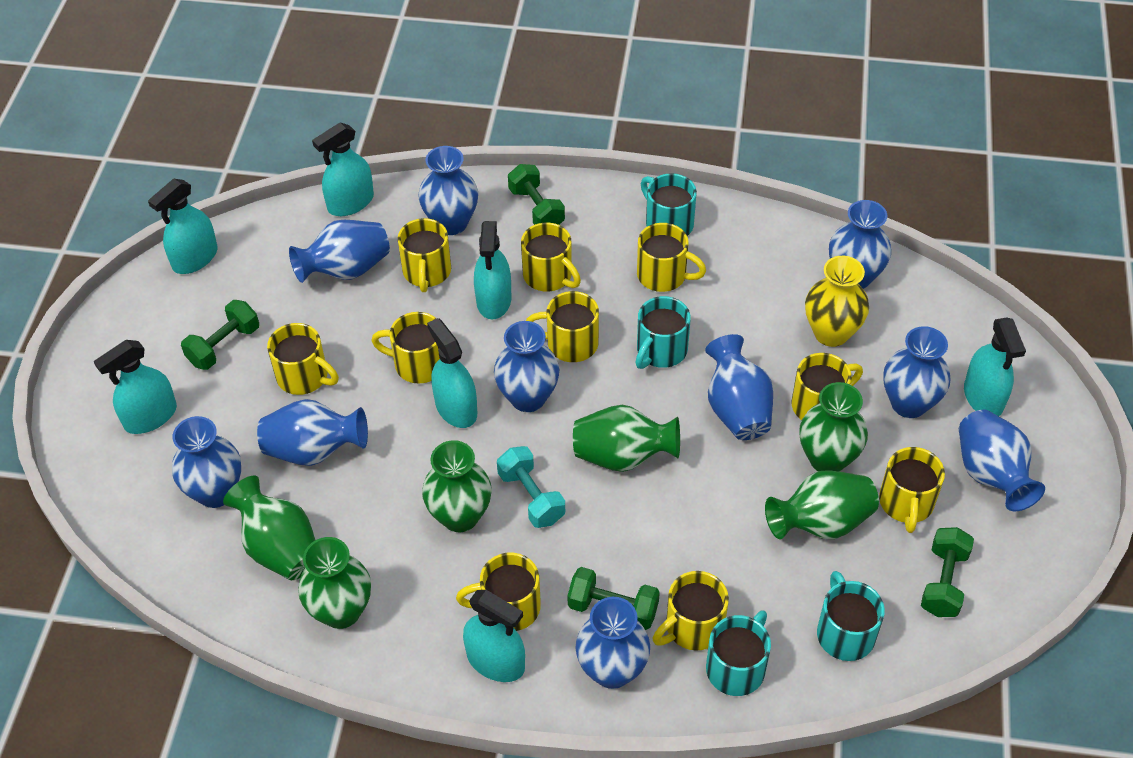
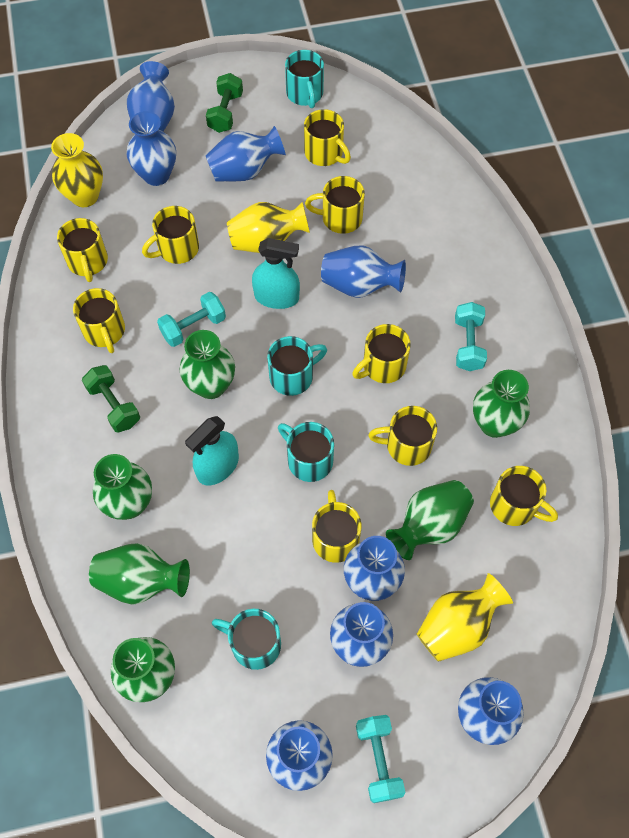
blue vase: [172,416,241,508] [257,399,368,466] [289,220,390,283] [419,146,478,235] [494,321,559,412] [576,597,650,689] [705,334,773,440] [829,200,891,289] [883,326,950,418] [959,410,1045,512] = 10 -> [127,61,175,131] [127,111,176,186] [205,126,286,182] [266,720,333,791] [321,245,406,298] [330,602,393,667] [344,536,405,601] [458,677,524,745] = 8
green dumbbell: [181,300,259,370] [508,164,565,225] [567,567,660,630] [921,527,974,617] = 4 -> [82,365,140,433] [206,73,243,133] = 2
turquoise dumbbell: [497,446,565,528] = 1 -> [157,292,226,347] [356,715,405,803] [455,302,487,371] = 3
turquoise spray bottle: [94,340,177,434] [148,179,218,274] [312,122,374,216] [427,318,477,428] [463,590,525,682] [474,221,511,319] [964,318,1026,416] = 7 -> [185,416,239,485] [252,238,300,309] = 2
yellow mug: [267,323,339,395] [371,312,440,384] [398,218,451,292] [456,553,541,631] [521,223,581,291] [526,291,599,362] [637,223,706,292] [653,571,729,651] [792,353,863,420] [879,447,945,533] = 10 -> [57,218,108,282] [73,288,125,353] [142,206,199,264] [304,109,351,166] [305,176,365,234] [312,490,362,563] [352,324,411,383] [368,406,437,466] [490,466,558,526] = 9
yellow vase: [805,256,869,347] = 1 -> [51,133,103,207] [227,202,310,253] [417,573,513,662] = 3

